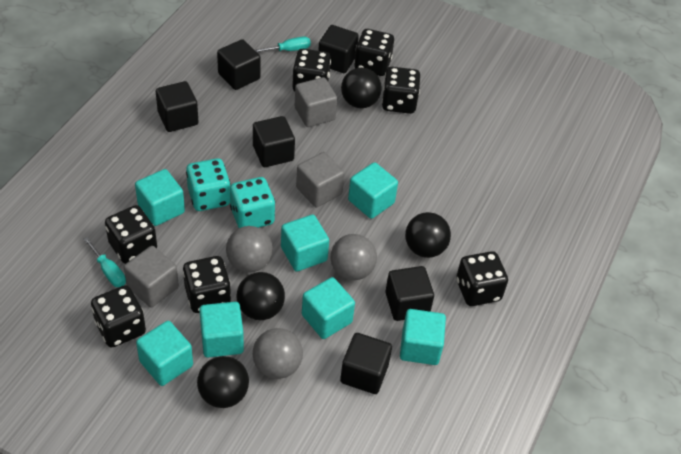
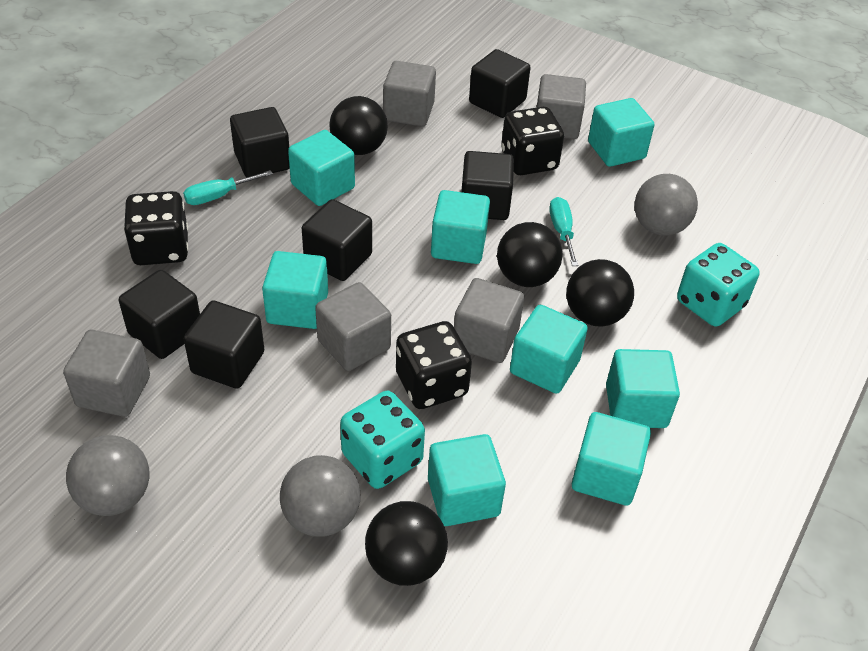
black dice: [91,285,146,348] [105,205,157,264] [183,256,231,313] [292,49,331,91] [354,29,394,76] [382,67,420,114] [456,251,508,306] = 7 -> [124,191,188,265] [396,321,472,409] [501,107,564,175] = 3
grey cube: [124,246,179,307] [295,77,337,127] [296,152,345,207] = 3 -> [63,330,150,417] [315,282,391,371] [383,61,436,127] [454,278,524,363] [537,74,586,139] = 5
turquoise cube: [135,169,185,226] [136,321,193,386] [199,302,244,358] [281,215,329,272] [302,277,355,339] [348,162,398,219] [400,309,446,365] = 7 -> [262,251,328,329] [288,130,355,206] [428,434,506,526] [431,190,490,264] [510,305,588,394] [572,412,651,506] [588,98,654,167] [606,349,680,428] = 8

